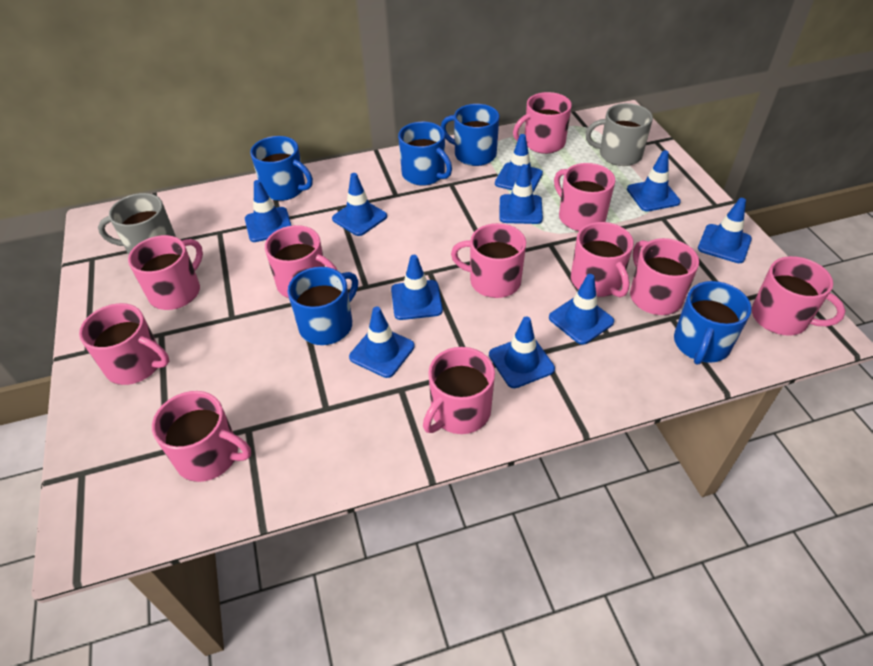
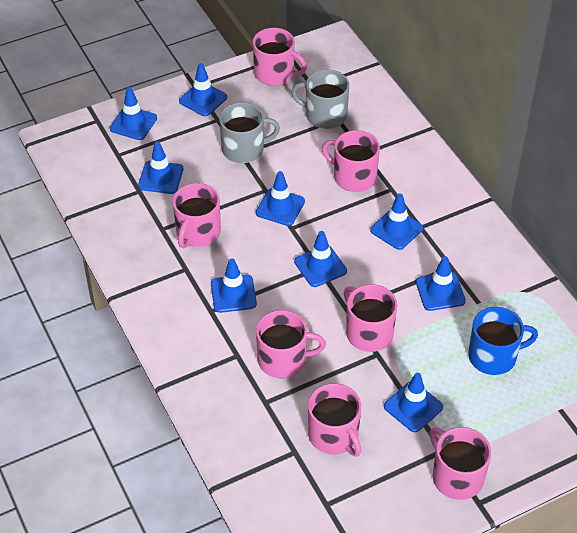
blue mug: [250,136,313,201] [288,267,358,345] [398,122,452,186] [441,104,499,166] [674,281,752,365] = 5 -> [468,307,538,375] = 1
blue traffic cone: [245,180,292,242] [332,173,387,236] [349,307,415,378] [391,255,443,320] [489,316,555,388] [495,134,543,192] [499,164,543,224] [549,274,614,345] [627,150,681,212] [698,198,752,263] = 10 -> [110,87,157,140] [138,142,183,194] [179,63,227,116] [211,258,257,313] [256,171,305,226] [294,231,347,287] [370,194,423,250] [384,373,443,432] [416,256,466,311] = 9
pink mug: [79,303,169,385] [128,235,203,310] [152,391,251,482] [265,225,338,298] [423,347,495,434] [451,223,526,298] [513,92,572,154] [554,163,615,231] [571,222,634,298] [630,238,699,315] [752,256,846,336] = 11 -> [172,183,221,248] [253,28,307,86] [256,310,326,379] [308,383,362,457] [322,130,380,192] [344,284,397,352] [430,427,491,500] = 7

